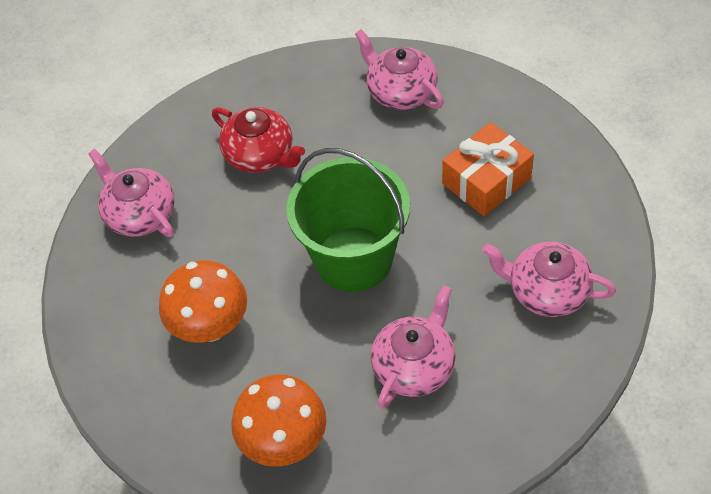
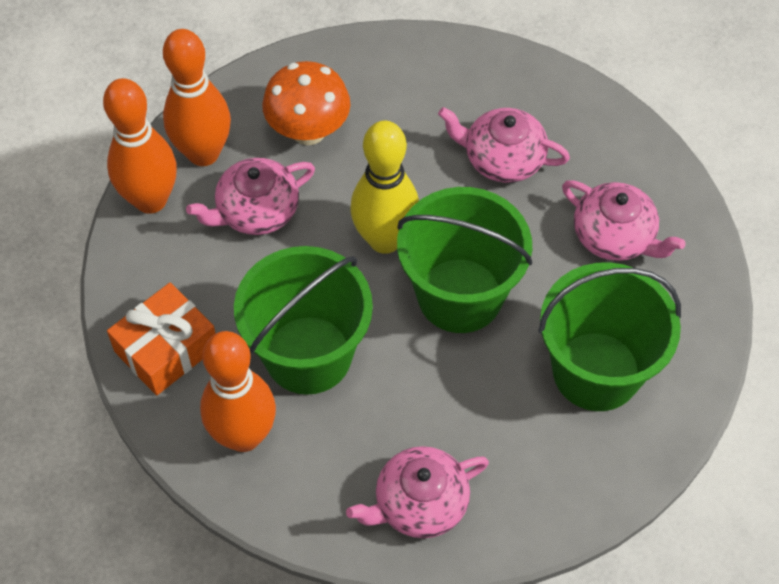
green bucket: [286,148,410,292] = 1 -> [234,246,373,395] [397,187,533,333] [538,262,681,411] = 3
orange bowling pin: none = 0 -> [103,78,177,214] [163,29,231,166] [200,331,276,452] = 3
orange mushroom: [159,260,247,343] [231,374,327,467] = 2 -> [262,61,350,145] = 1
red teapot: [212,107,305,173] = 1 -> none = 0
yellow bowling pin: none = 0 -> [350,120,419,254] = 1

